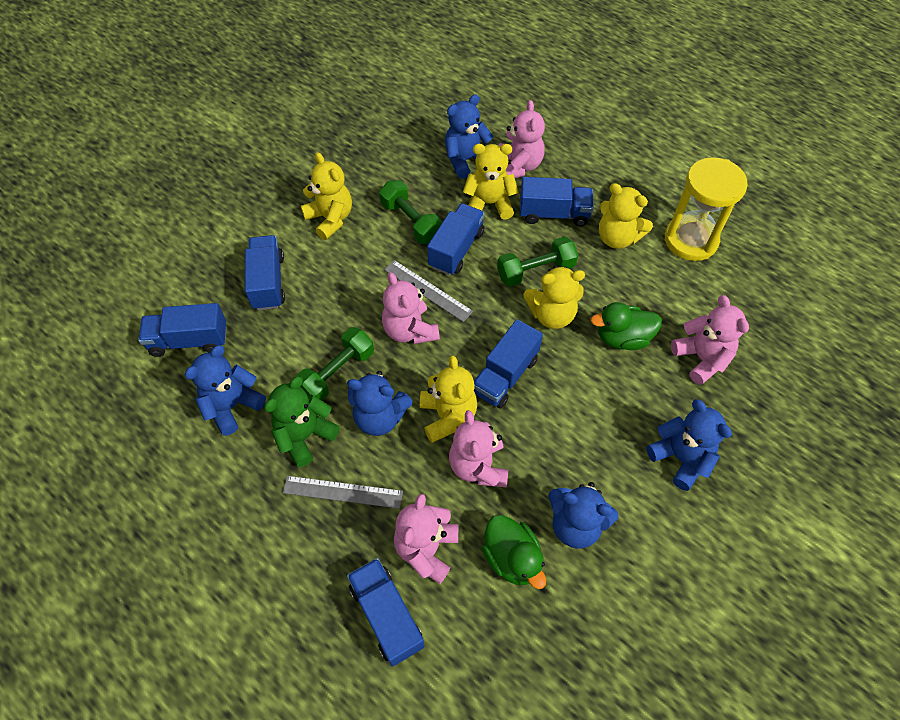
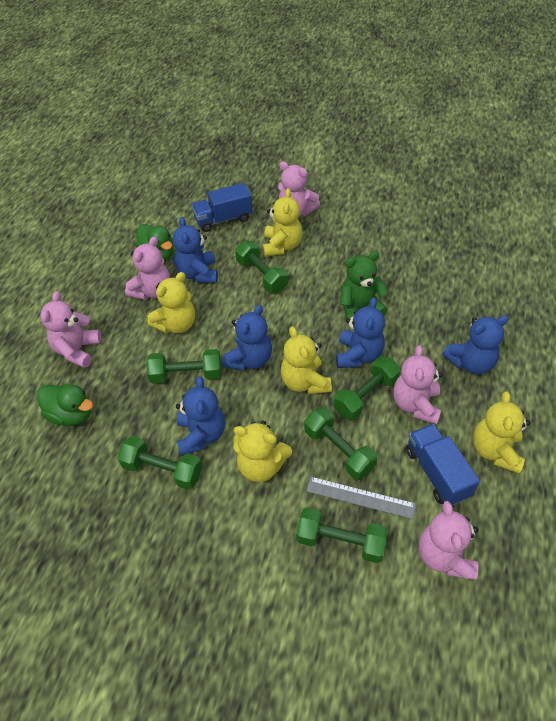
blue truck: [138,303,226,357] [245,235,285,310] [347,558,425,667] [427,203,485,275] [474,319,543,409] [520,177,594,226] = 6 -> [192,183,253,232] [406,424,480,506] = 2
green dumbbell: [295,327,374,400] [379,180,442,244] [497,236,578,287] = 3 -> [117,436,202,490] [146,349,221,384] [235,241,288,293] [296,507,388,563] [304,407,378,480] [333,356,401,420] = 6
grey ruler: [283,476,403,509] [384,260,473,322] = 2 -> [306,477,416,519] = 1
yellow hourglass: [665,157,748,261] = 1 -> none = 0

